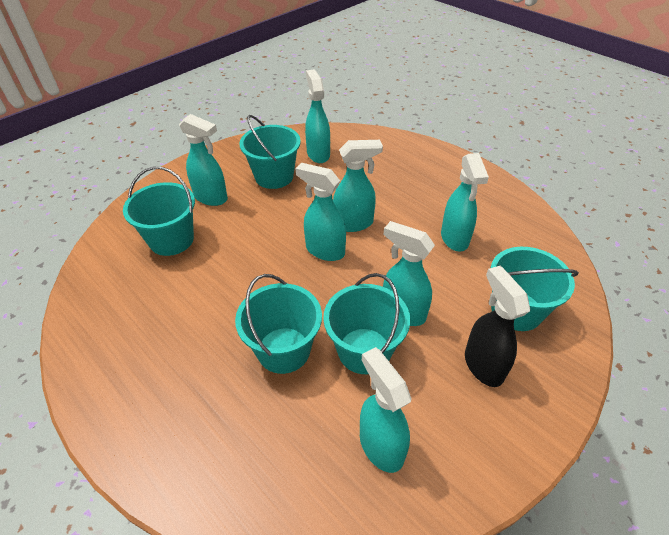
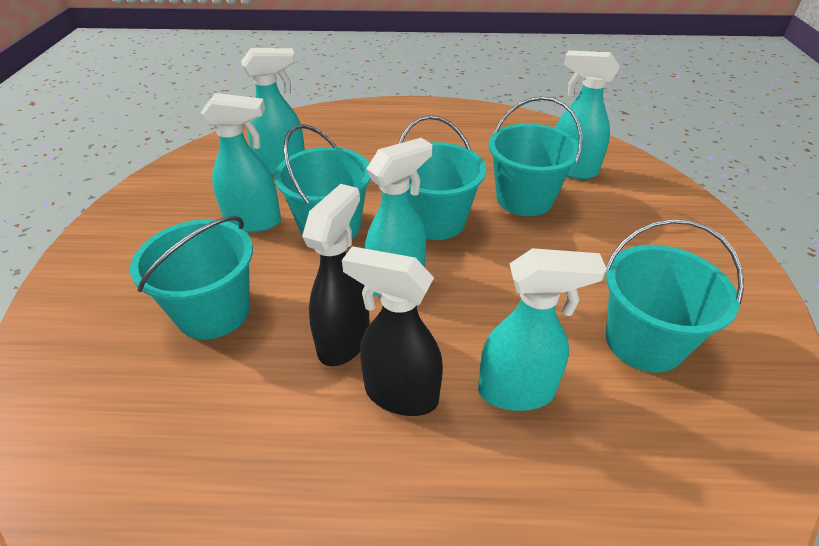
black spray bottle: [465,265,530,387] = 1 -> [302,184,370,366] [342,246,443,416] = 2
turquoise spray bottle: [179,114,228,206] [296,163,346,261] [305,69,330,163] [333,140,383,232] [360,347,411,473] [383,221,435,326] [441,153,489,251] = 7 -> [201,93,281,232] [241,48,305,175] [365,138,432,297] [478,248,606,411] [556,50,620,179] = 5

